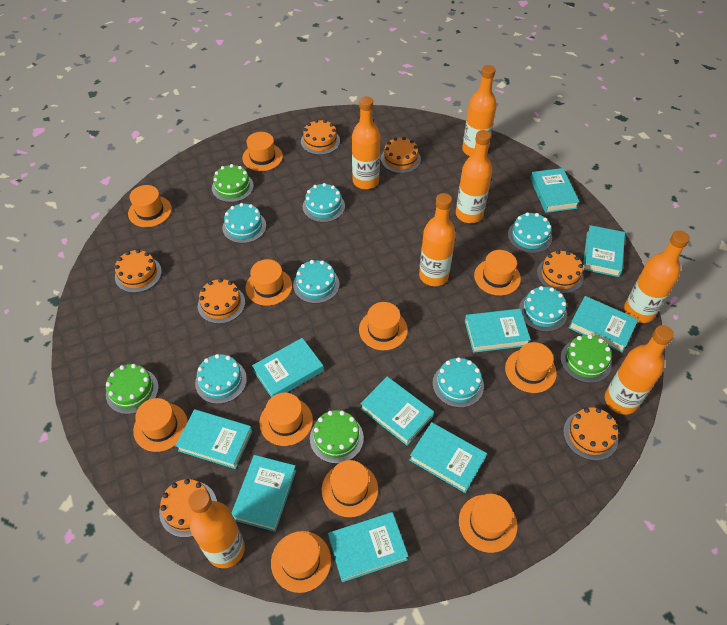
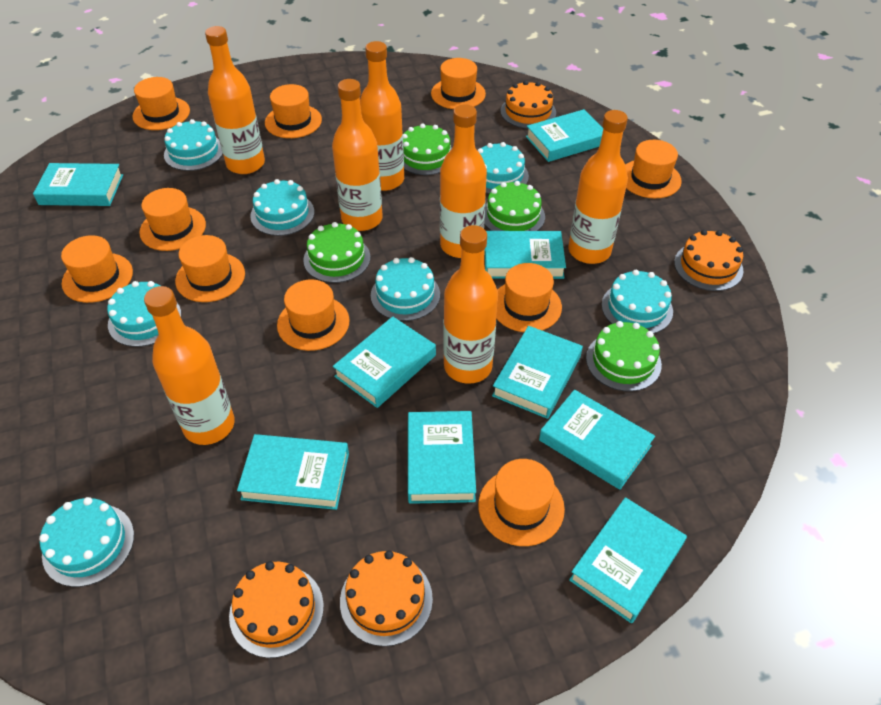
orange cake: [115,249,162,293] [159,479,217,537] [198,278,245,324] [301,120,340,155] [381,137,421,173] [537,250,584,293] [563,407,618,461] = 7 -> [229,561,324,658] [340,550,433,646] [500,81,556,129] [674,230,743,291] = 4
orange hat: [128,185,172,227] [133,398,188,452] [242,132,283,171] [245,259,292,306] [259,393,313,446] [271,531,331,593] [322,460,378,517] [359,302,408,350] [459,494,518,553] [474,250,521,296] [505,342,557,393] = 11 -> [61,235,133,303] [132,77,190,130] [139,188,206,251] [175,235,245,302] [265,84,322,138] [277,279,349,351] [431,58,486,109] [478,459,565,546] [496,263,562,332] [626,140,682,198] = 10
turquoise book: [175,409,253,469] [232,455,296,532] [252,338,324,397] [328,512,408,582] [360,376,434,445] [410,422,487,493] [465,309,531,353] [530,168,579,213] [569,296,638,353] [583,225,625,277] = 10 -> [33,163,123,206] [237,434,349,510] [333,316,436,408] [408,411,476,504] [484,231,566,279] [492,326,583,419] [526,109,603,162] [539,390,655,490] [569,497,687,623] = 9

